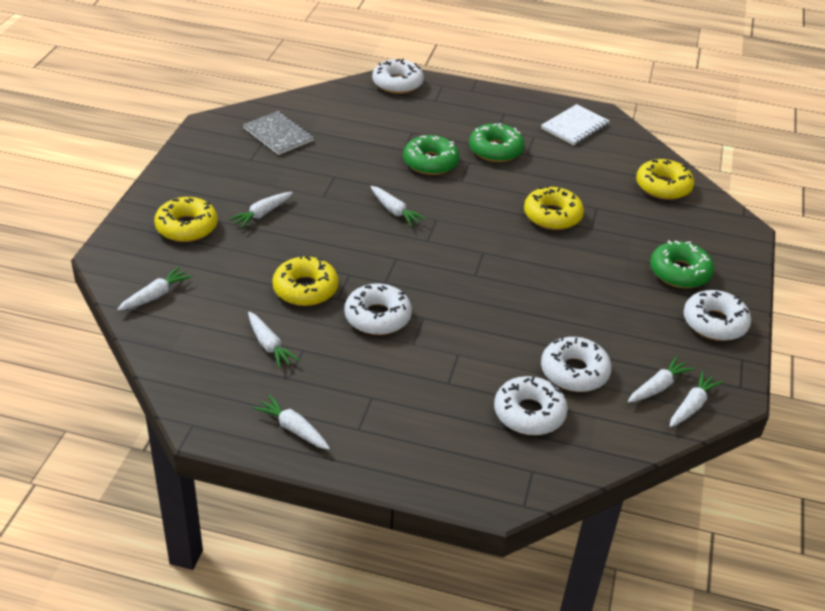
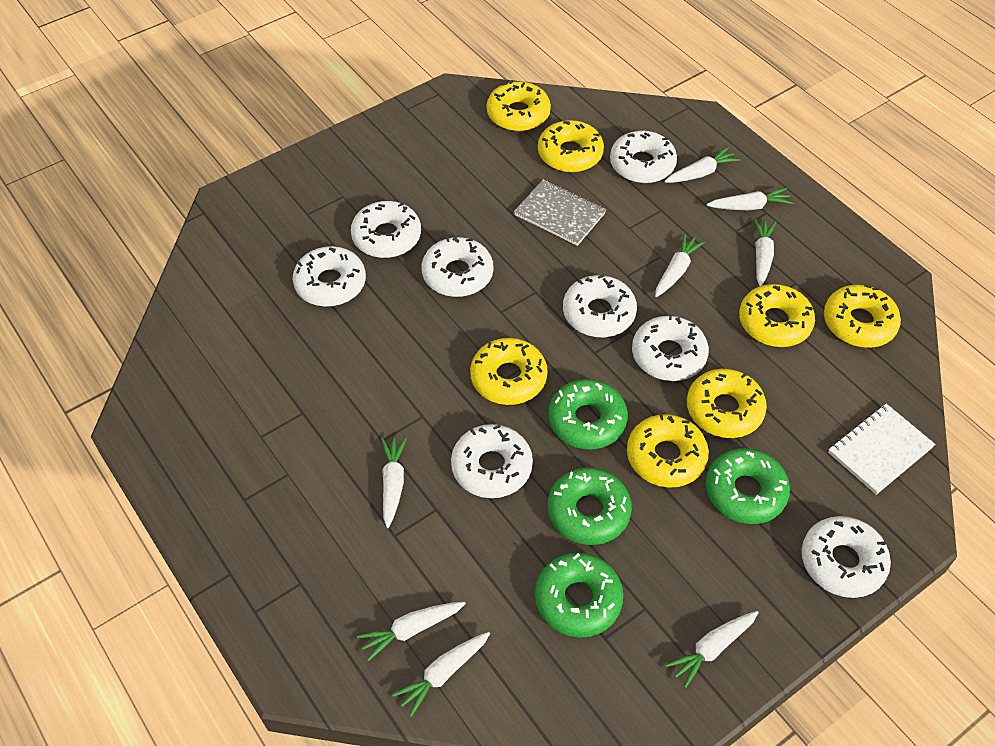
green donut: [403,135,460,175] [469,123,525,162] [650,240,714,288] = 3 -> [535,553,623,638] [548,379,628,449] [548,467,632,545] [706,448,790,524] = 4
white carrot: [117,267,192,311] [229,192,293,229] [248,312,299,369] [253,395,330,450] [371,186,426,227] [628,356,694,403] [670,371,723,427] = 7 -> [357,602,466,661] [381,437,407,528] [392,632,490,717] [655,233,705,297] [664,147,740,183] [665,611,759,688] [707,188,793,210] [753,219,776,286] = 8
white donut: [344,283,412,335] [372,59,424,94] [494,376,568,435] [541,336,612,392] [684,290,751,341] = 5 -> [293,246,366,307] [351,201,421,258] [422,237,493,297] [451,424,533,498] [563,274,637,337] [610,131,677,183] [632,314,709,381] [802,516,891,598] = 8
yellow donut: [154,197,218,242] [272,255,339,306] [524,185,584,230] [636,159,694,200] = 4 -> [470,338,548,405] [487,80,551,131] [538,120,604,172] [627,414,709,488] [687,369,767,438] [739,284,815,347] [824,284,901,348] = 7

